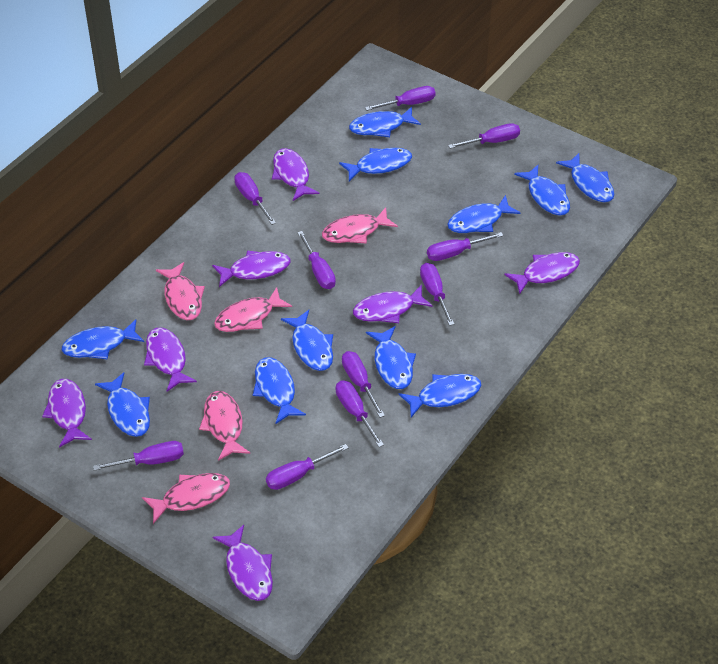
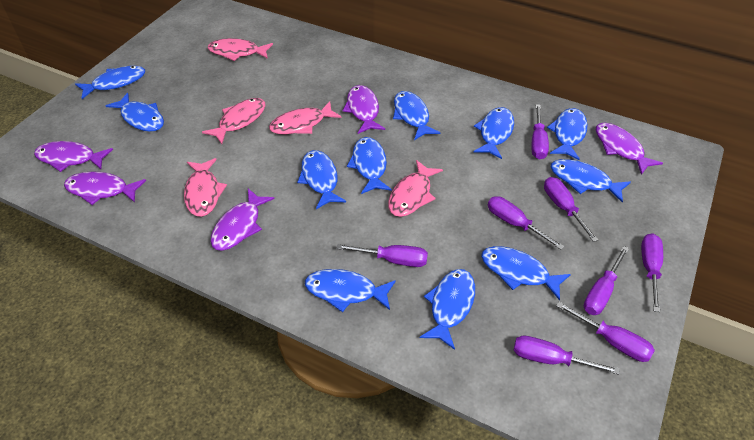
purple fish: [42,379,92,448] [144,327,197,391] [212,250,291,287] [213,525,273,601] [272,148,319,201] [353,285,433,323] [504,252,580,294] = 7 -> [34,141,113,172] [64,171,146,205] [210,189,274,251] [343,85,385,134] [596,123,663,175] = 5
purple screwdriver: [93,441,184,471] [234,172,276,225] [266,444,349,490] [297,231,336,289] [336,381,384,447] [342,351,385,418] [365,86,435,111] [420,263,454,326] [427,232,503,261] [448,123,520,149] = 10 -> [336,244,428,267] [488,196,564,250] [514,336,620,375] [532,104,549,160] [544,177,598,242] [556,302,655,362] [584,246,629,315] [641,233,663,312] = 8

